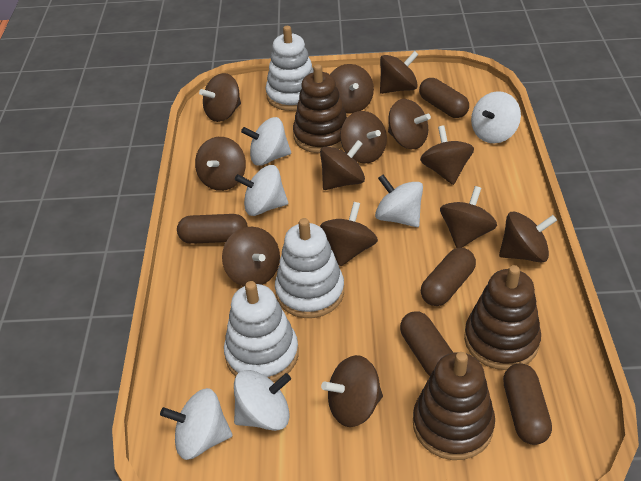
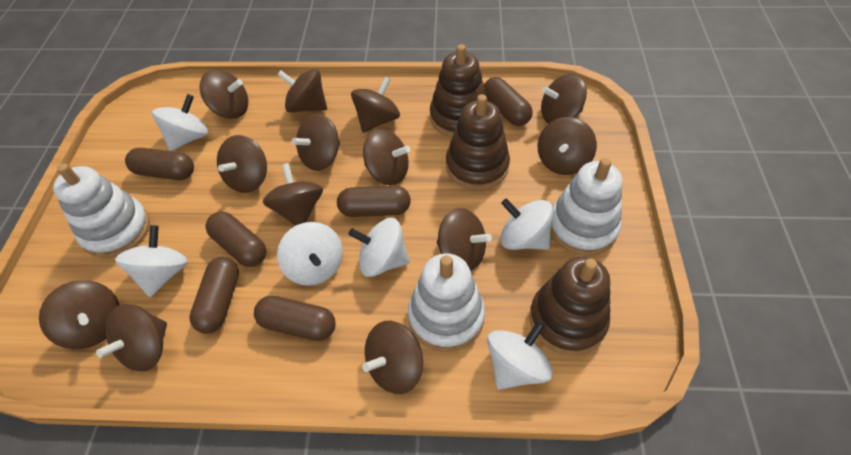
brown capsule: [177,214,248,244] [400,312,453,376] [419,78,469,118] [421,248,476,306] [503,363,552,445] = 5 -> [125,148,194,180] [189,257,239,334] [205,212,266,267] [254,296,336,341] [337,186,411,217] [484,77,533,126] = 6

